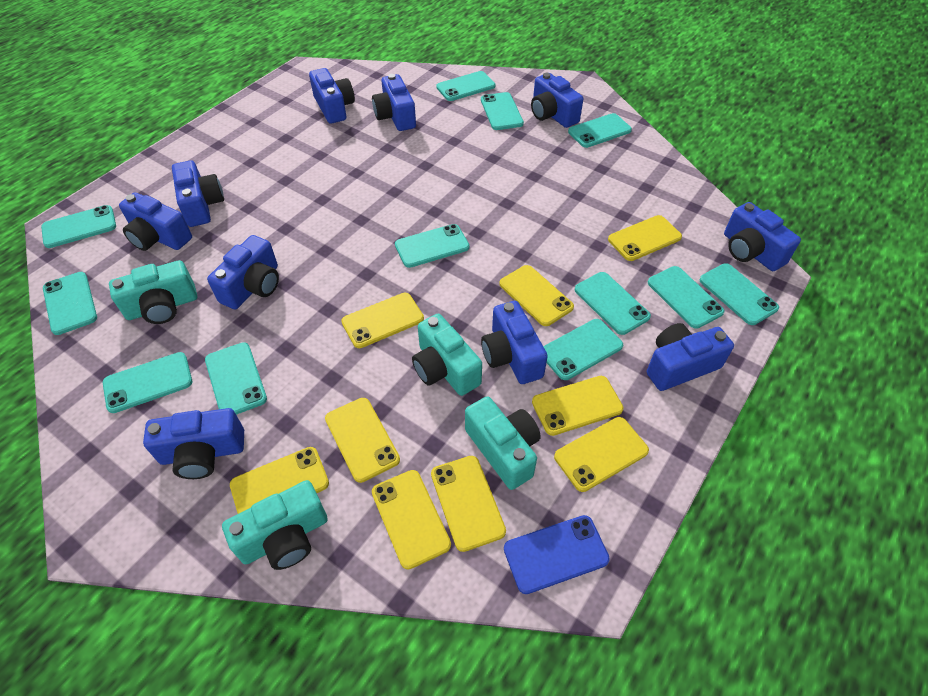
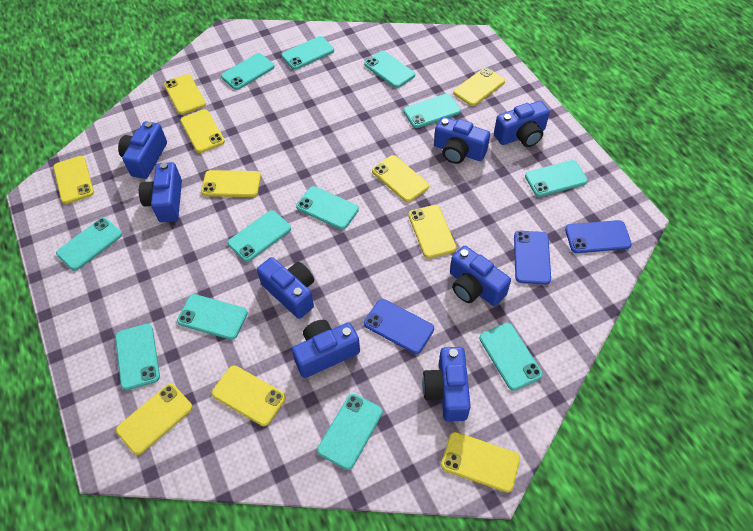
blue camera: [119,193,192,251] [143,408,244,479] [172,160,224,227] [207,235,279,309] [309,68,355,124] [372,74,416,131] [481,301,548,384] [531,73,583,128] [647,323,734,391] [724,202,801,271] = 10 -> [118,121,167,179] [139,162,182,222] [257,257,314,319] [292,320,360,378] [422,347,471,421] [434,117,490,164] [450,246,511,306] [494,101,550,147] = 8
blue phone: [504,515,610,594] = 1 -> [364,299,434,354] [514,231,551,285] [565,220,632,253] = 3
turquoise camera: [109,260,197,324] [222,480,328,570] [412,314,482,396] [465,396,540,490] = 4 -> none = 0
yellow phone: [230,447,329,514] [325,398,400,483] [341,293,424,348] [372,470,451,570] [431,456,506,552] [499,265,574,326] [532,376,624,436] [554,417,649,492] [608,215,682,261] = 9 -> [53,156,94,204] [116,384,193,455] [164,74,206,115] [180,109,225,153] [201,170,261,197] [212,365,286,426] [372,155,429,202] [408,205,457,259] [441,432,520,493] [453,68,505,106] = 10

